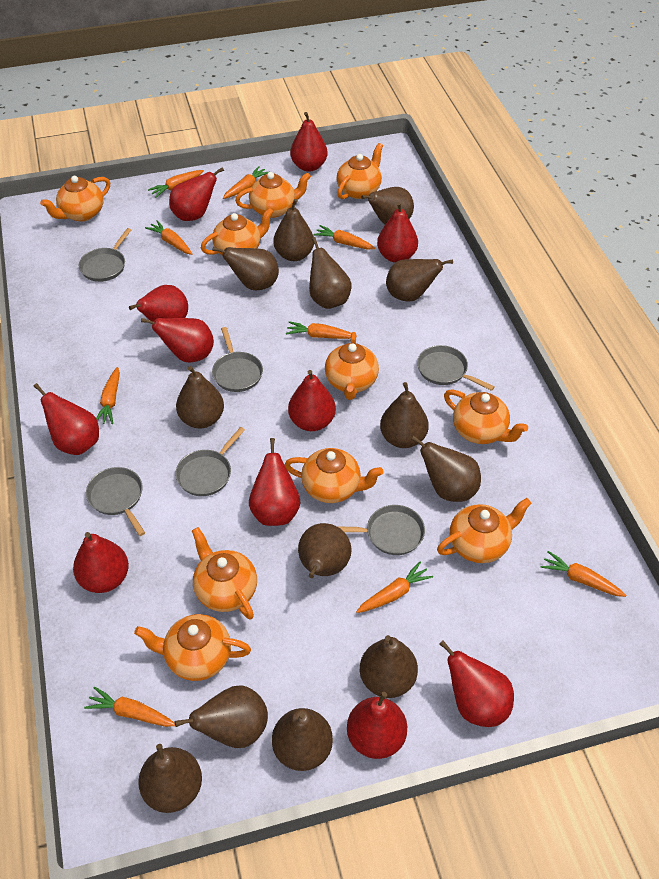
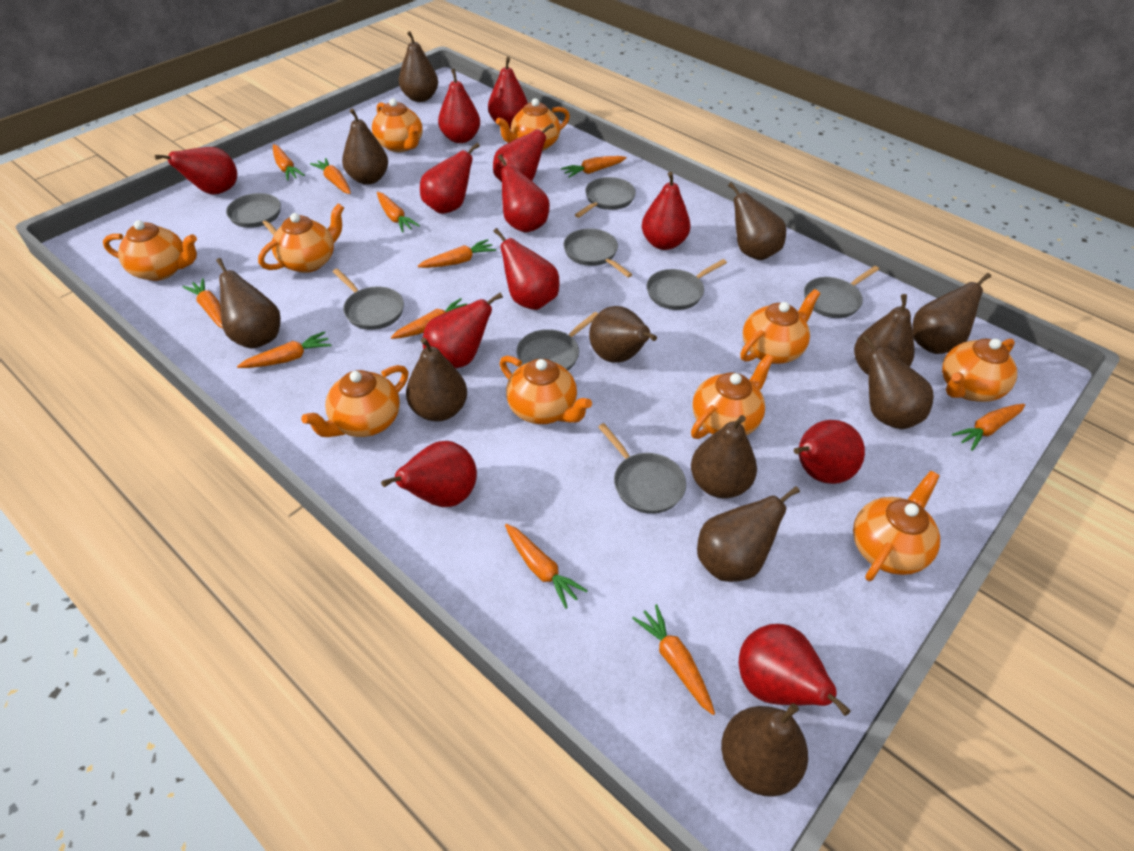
brown pear: [138,744,202,813] [175,685,268,748] [176,366,224,428] [213,247,279,290] [272,708,333,771] [273,199,314,261] [298,523,352,578] [309,237,351,309] [360,635,418,698] [361,187,414,224] [380,382,429,448] [386,259,453,302] [411,436,481,502] = 13 -> [216,258,281,349] [342,109,388,185] [399,31,438,102] [406,338,467,421] [589,306,657,363] [691,415,757,498] [697,486,800,582] [721,703,808,797] [728,182,786,260] [854,294,914,375] [861,334,934,429] [912,273,991,354] = 12
grey pan: [79,228,131,282] [86,467,145,536] [175,427,245,496] [212,327,263,392] [339,505,425,555] [417,345,495,391] = 6 -> [226,193,281,236] [333,268,404,330] [517,312,598,371] [564,229,633,278] [575,177,636,218] [598,423,686,514] [647,259,727,310] [804,266,879,318] = 8
orange carrot: [84,687,175,727] [96,367,120,424] [145,220,192,255] [148,170,204,198] [223,166,270,199] [286,321,357,339] [313,225,375,250] [356,562,433,613] [541,551,626,597] = 9 -> [182,278,223,328] [237,331,331,368] [273,144,305,181] [310,158,351,194] [377,192,420,233] [391,298,467,339] [418,239,496,268] [505,524,588,609] [561,156,627,178] [632,604,715,715] [952,404,1025,451] = 11
red pear: [34,383,99,455] [73,532,129,593] [129,285,188,321] [141,318,214,363] [169,167,224,221] [249,438,300,526] [288,370,336,431] [290,112,328,172] [347,692,407,759] [377,202,418,263] [439,640,514,727] = 11 -> [154,147,237,194] [381,441,477,507] [420,143,480,214] [423,292,503,369] [438,69,480,143] [488,57,528,129] [493,123,554,182] [493,228,560,310] [498,154,550,233] [642,172,690,250] [739,624,851,716] [794,420,865,484] = 12

